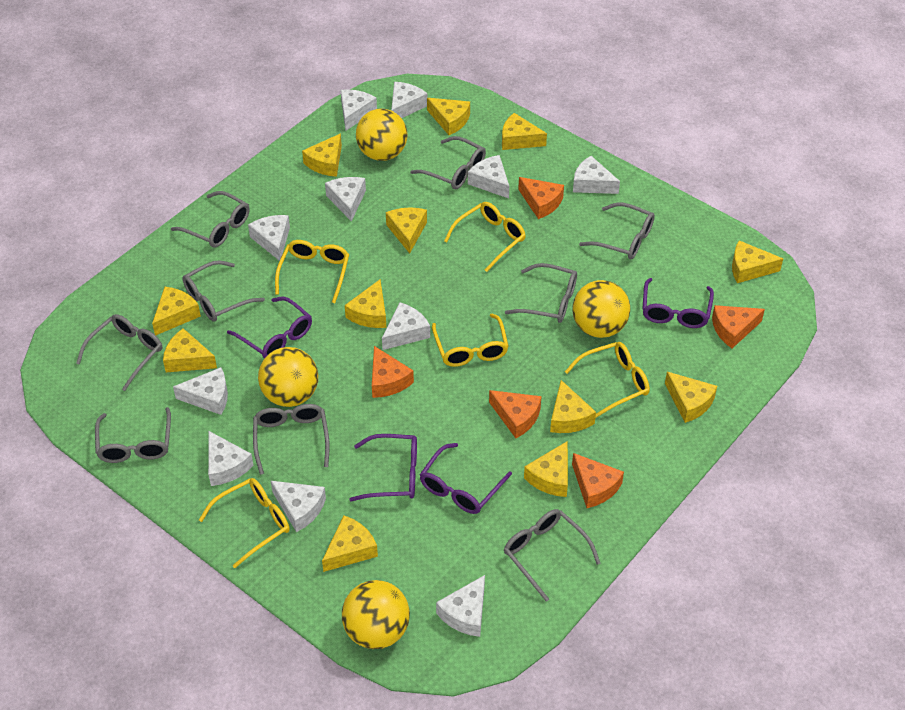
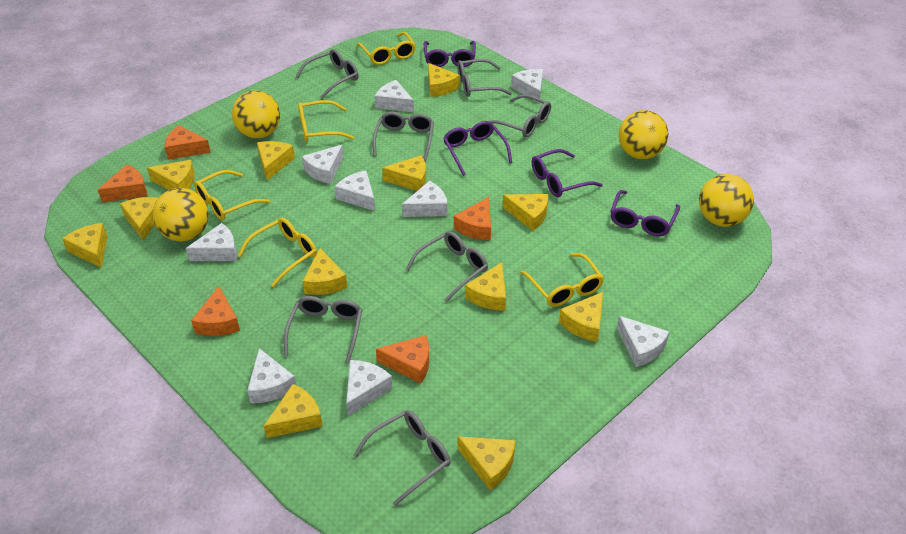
grey glasses: [76,314,162,391] [95,407,171,463] [171,191,250,247] [182,260,265,322] [253,404,330,475] [410,136,486,189] [504,509,600,601] [505,263,577,323] [579,202,655,259] = 9 -> [284,296,363,363] [295,49,359,99] [354,410,451,506] [373,112,434,161] [406,231,488,302] [457,59,512,97] [489,94,551,137] = 7
white cheese: [173,367,228,415] [208,431,254,486] [248,215,290,261] [271,481,326,532] [325,177,366,222] [340,89,377,131] [382,302,430,350] [391,82,428,118] [436,575,485,637] [468,155,509,198] [573,156,620,194] = 11 -> [186,223,237,261] [247,348,296,403] [302,145,344,184] [335,171,375,211] [346,360,393,416] [375,80,414,112] [402,181,447,217] [511,69,543,103] [617,316,670,367] = 9

